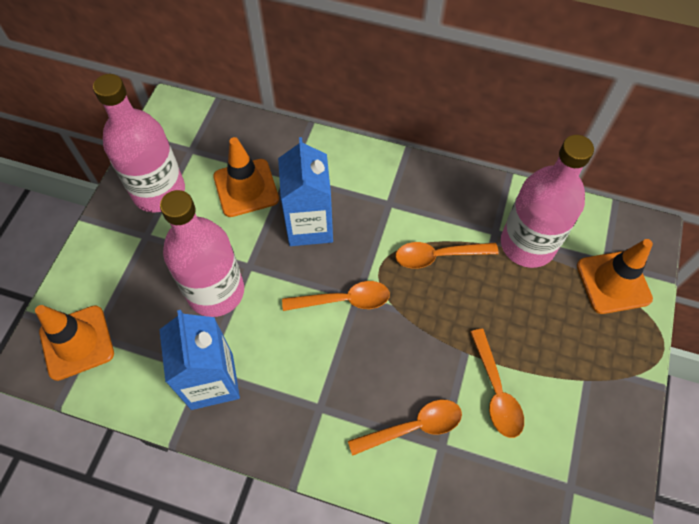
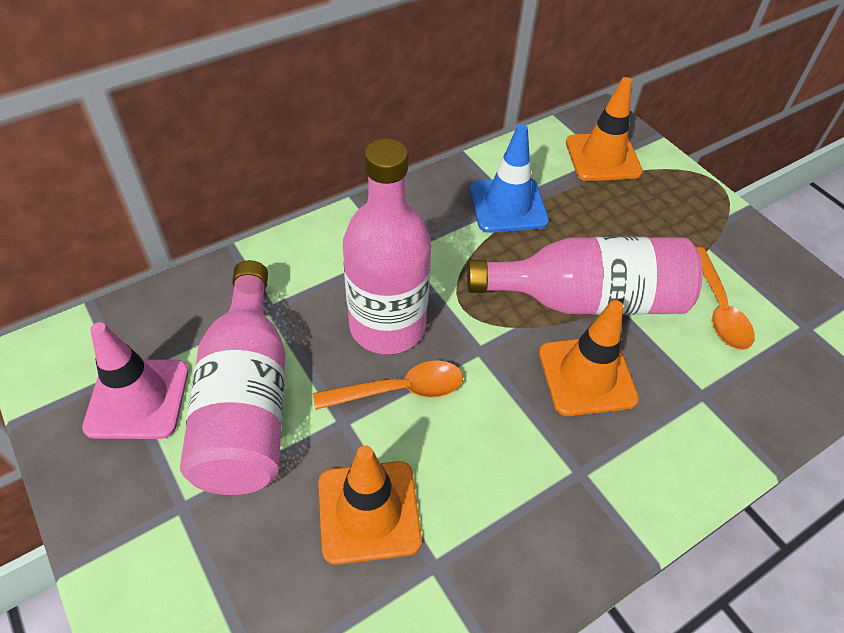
blue carton: [159,310,240,410] [278,137,333,246] = 2 -> none = 0
blue traffic cone: none = 0 -> [470,124,549,233] = 1
orange spoon: [282,281,390,311] [348,400,462,456] [395,242,499,269] [470,329,524,438] = 4 -> [313,360,463,410] [696,247,755,350] = 2
pink traffic cone: none = 0 -> [82,322,189,439] = 1

